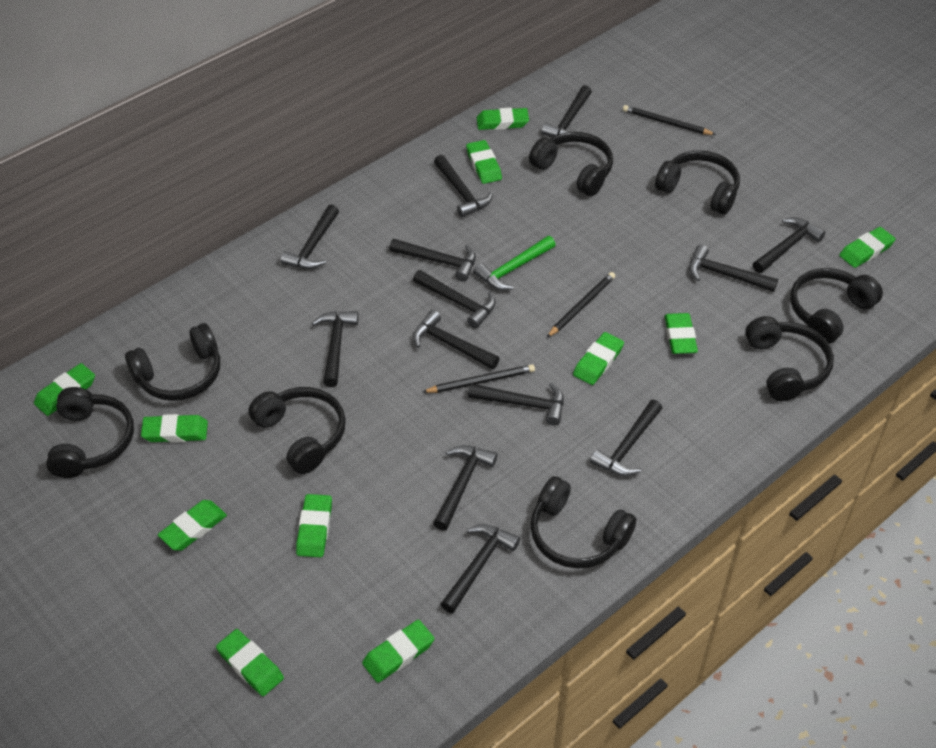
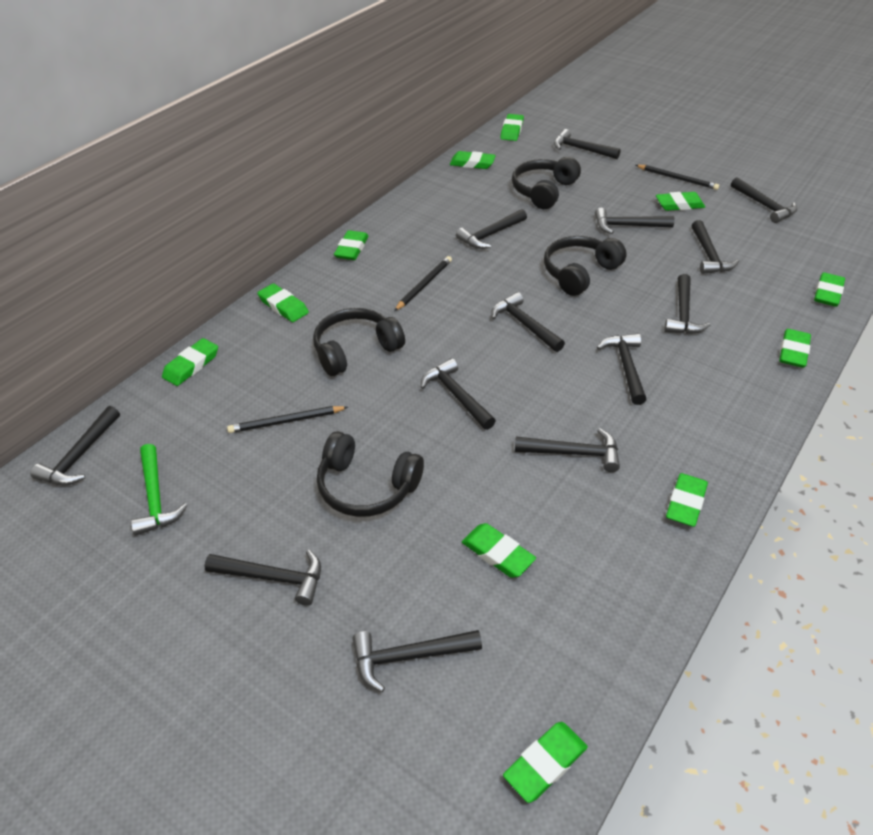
black headphones: [46,387,134,478] [125,323,220,401] [248,387,346,474] [529,132,613,196] [530,476,636,569] [655,150,740,214] [745,316,834,401] [790,268,883,344] = 8 -> [313,308,405,376] [317,431,424,517] [512,157,581,209] [544,236,627,296] = 4

